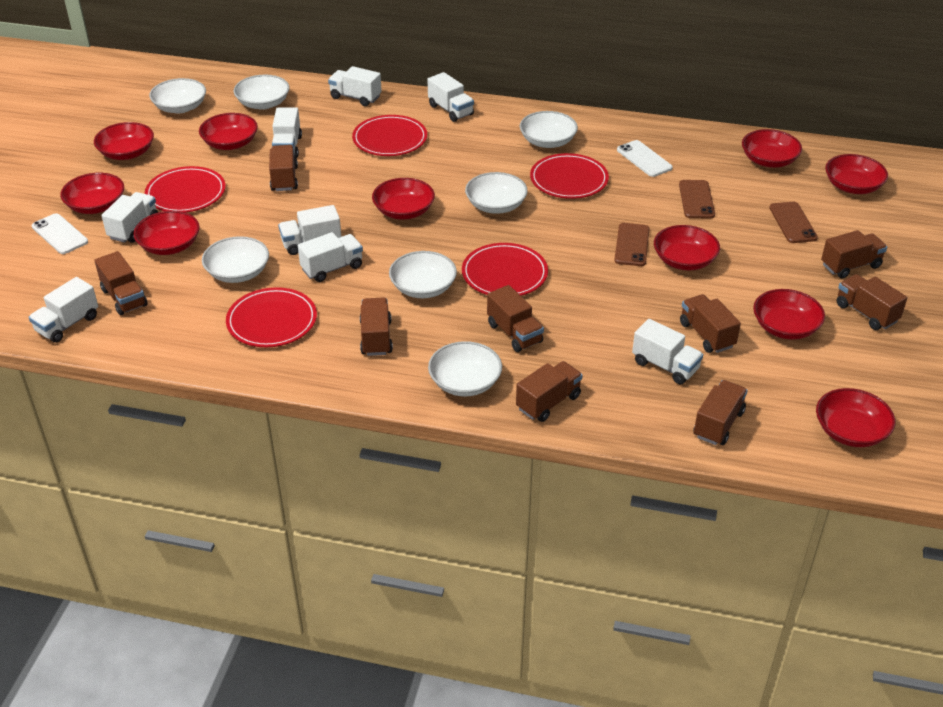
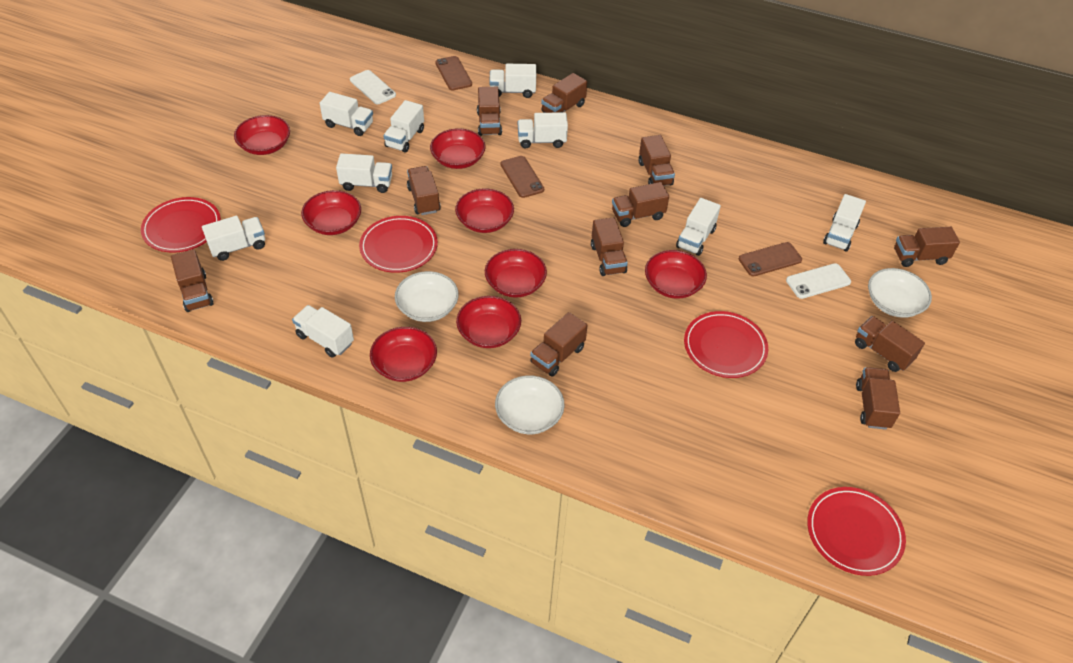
brown truck: [94,251,148,315] [269,145,298,191] [360,298,393,356] [487,285,544,352] [516,361,583,422] [680,294,741,353] [693,380,748,445] [821,230,887,279] [837,274,908,330] = 9 -> [171,249,214,312] [407,166,441,215] [477,87,502,136] [530,312,587,377] [541,73,587,113] [591,217,628,276] [612,182,669,227] [639,135,675,186] [855,316,925,372] [856,367,900,430] [894,227,960,267] = 11
red bowl: [60,173,124,214] [94,122,154,160] [133,211,200,255] [199,113,258,150] [372,178,435,220] [654,225,720,271] [742,129,802,168] [753,289,825,340] [816,388,895,447] [825,154,888,194] = 10 -> [234,115,290,155] [301,190,361,235] [370,327,437,382] [430,128,486,169] [455,188,514,233] [456,296,521,348] [485,249,547,298] [645,250,707,299] = 8
red plate: [145,166,226,213] [226,287,317,347] [352,115,427,156] [462,243,548,296] [530,153,609,199] = 5 -> [141,197,221,253] [359,216,438,273] [684,311,768,378] [807,487,906,576] = 4
white bowl: [149,78,206,113] [202,236,269,283] [233,75,290,110] [389,251,457,298] [428,341,502,397] [465,172,528,214] [520,111,578,148] = 7 -> [395,271,459,322] [495,376,564,434] [868,268,932,318] = 3
white truck: [29,277,98,343] [101,192,158,243] [272,107,302,158] [278,205,341,255] [298,232,363,282] [328,66,382,106] [427,72,474,122] [632,319,703,384] = 8 -> [202,216,265,261] [292,305,354,358] [320,92,373,136] [336,153,392,193] [383,100,424,153] [489,64,536,98] [518,112,568,149] [676,198,721,256] [823,194,866,252] = 9

